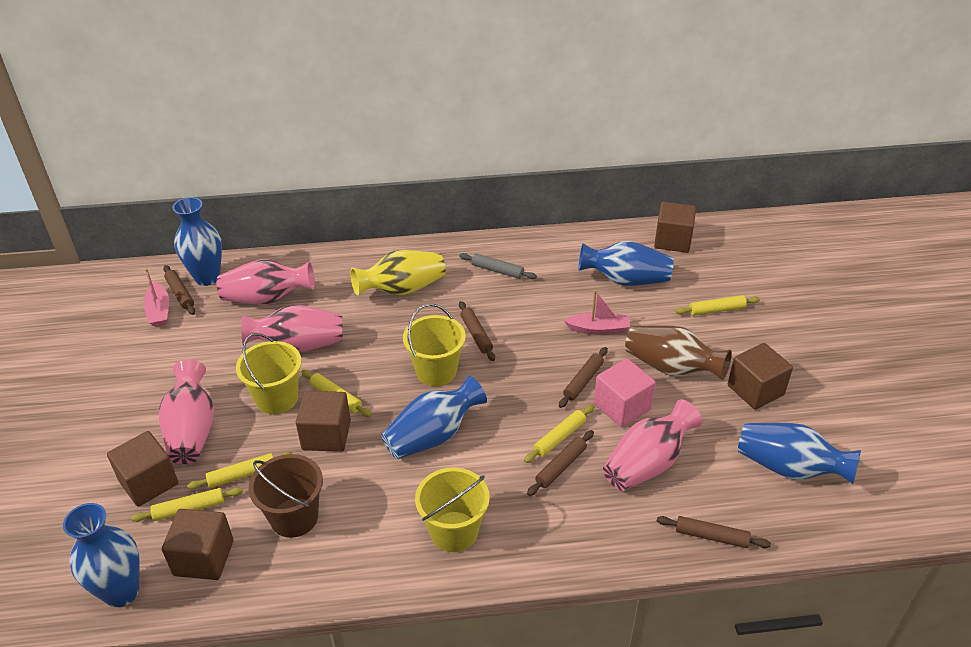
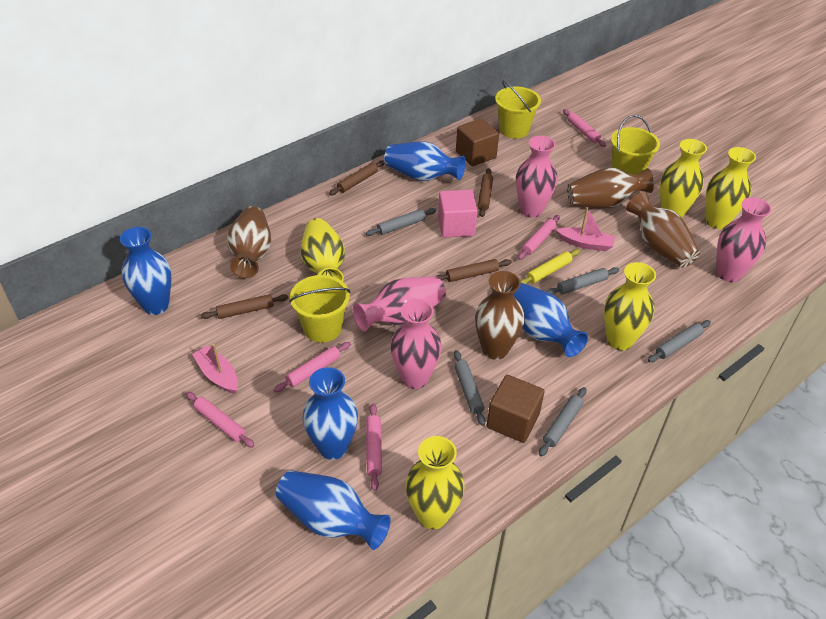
brown bucket: [248,454,323,538] = 1 -> none = 0
brown cube: [107,431,178,507] [162,509,234,580] [296,391,351,452] [654,202,696,253] [728,343,793,410] = 5 -> [456,118,499,166] [487,375,545,443] = 2
brown rolling pin: [163,265,195,315] [459,301,495,361] [527,430,594,496] [559,347,608,408] [657,516,771,548] = 5 -> [200,294,288,319] [329,160,385,195] [436,259,512,282] [478,168,493,217] = 4
brown vase: [625,325,732,380] = 1 -> [227,206,271,278] [475,271,524,360] [567,168,654,208] [626,192,700,268] = 4
grey rolling pin: [459,253,537,279] = 1 -> [366,208,436,236] [454,350,486,426] [539,387,587,456] [546,267,619,295] [648,320,711,362] = 5
pink rolling pin: none = 0 -> [186,392,255,448] [274,342,351,392] [366,403,382,491] [518,215,560,260] [563,109,606,147] = 5
yellow rolling pin: [131,487,243,522] [187,452,292,490] [301,370,372,417] [524,405,594,463] [675,295,760,316] = 5 -> [520,249,580,284] = 1
yellow vase: [350,250,446,296] = 1 -> [301,218,345,282] [405,436,464,529] [604,262,656,350] [660,139,707,218] [706,147,756,229] = 5

